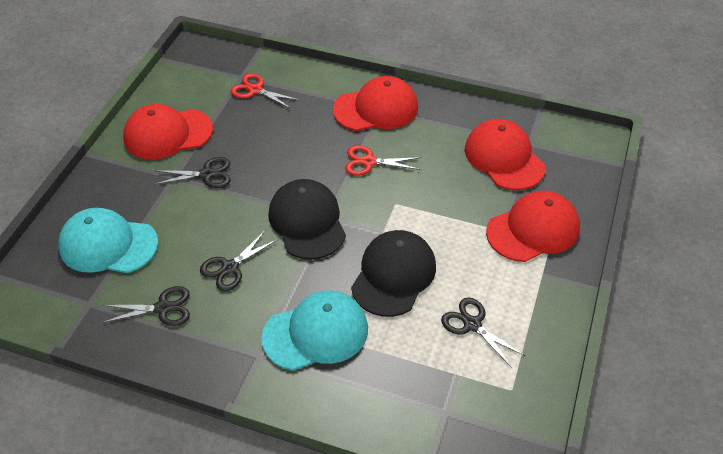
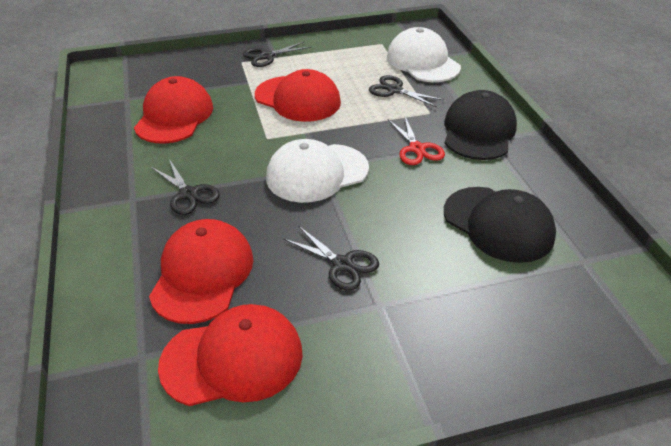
red scissors: [230,73,299,109] [345,145,421,176] = 2 -> [388,116,445,165] = 1
turquoise cap: [58,208,158,273] [261,290,368,370] = 2 -> none = 0
white cap: none = 0 -> [266,139,369,203] [387,27,461,82] = 2

